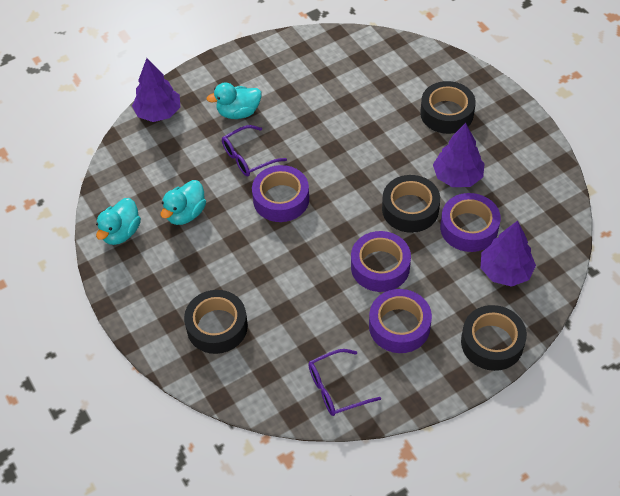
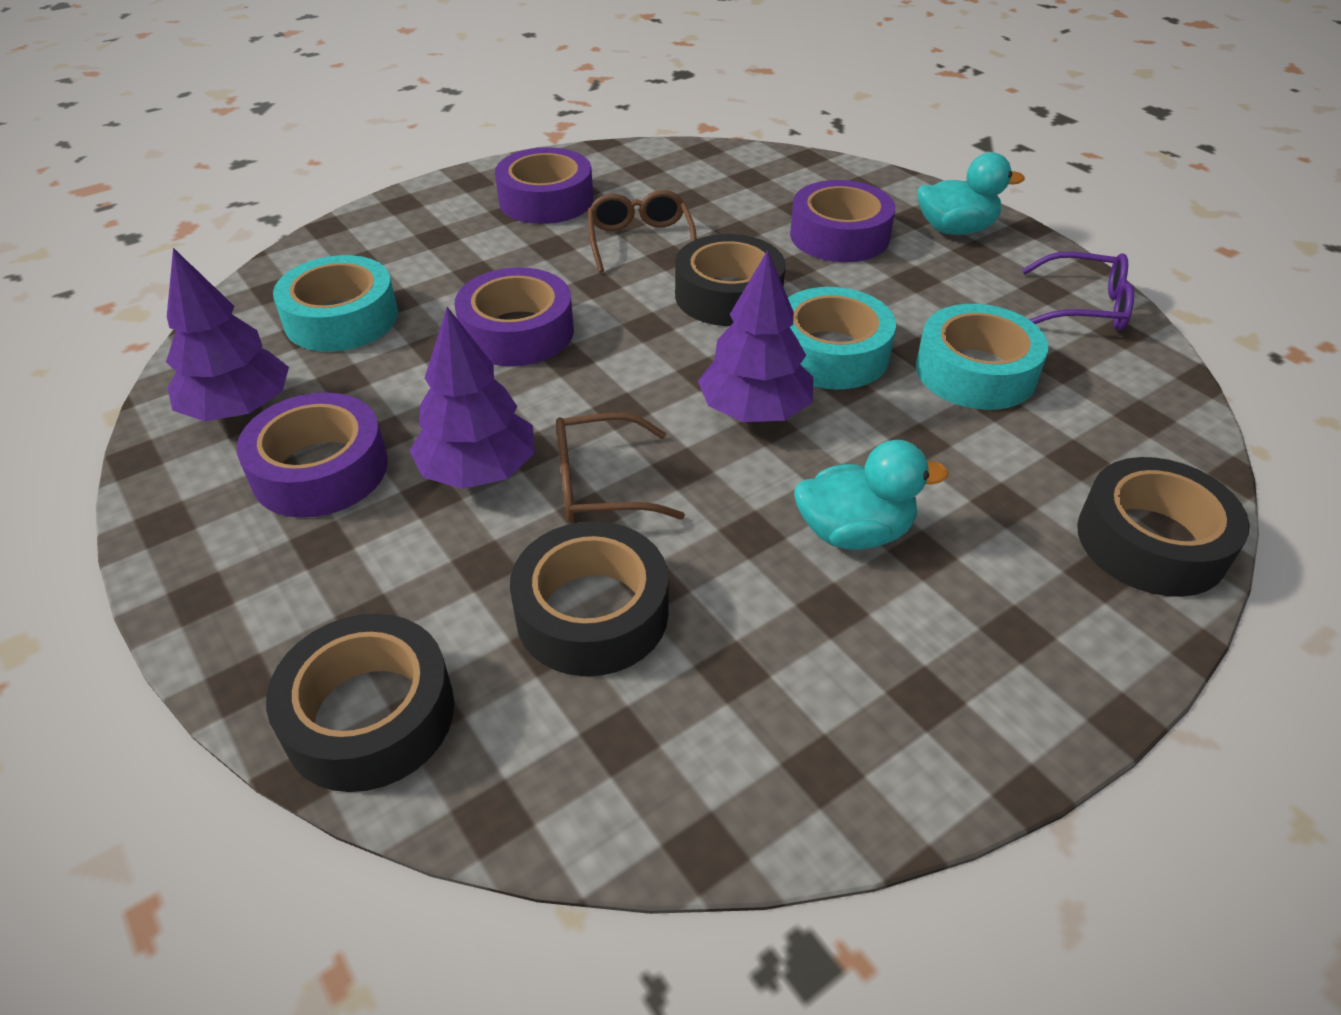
brown glasses: none = 0 -> [556,413,685,522] [588,190,697,273] = 2
purple glasses: [222,125,287,177] [308,349,381,416] = 2 -> [1022,252,1134,331] = 1
turquoise duck: [96,198,141,245] [161,180,206,225] [206,82,261,119] = 3 -> [794,440,949,550] [917,152,1025,235] = 2
turquoise tape: none = 0 -> [273,255,398,352] [788,287,896,389] [916,304,1049,410] = 3

